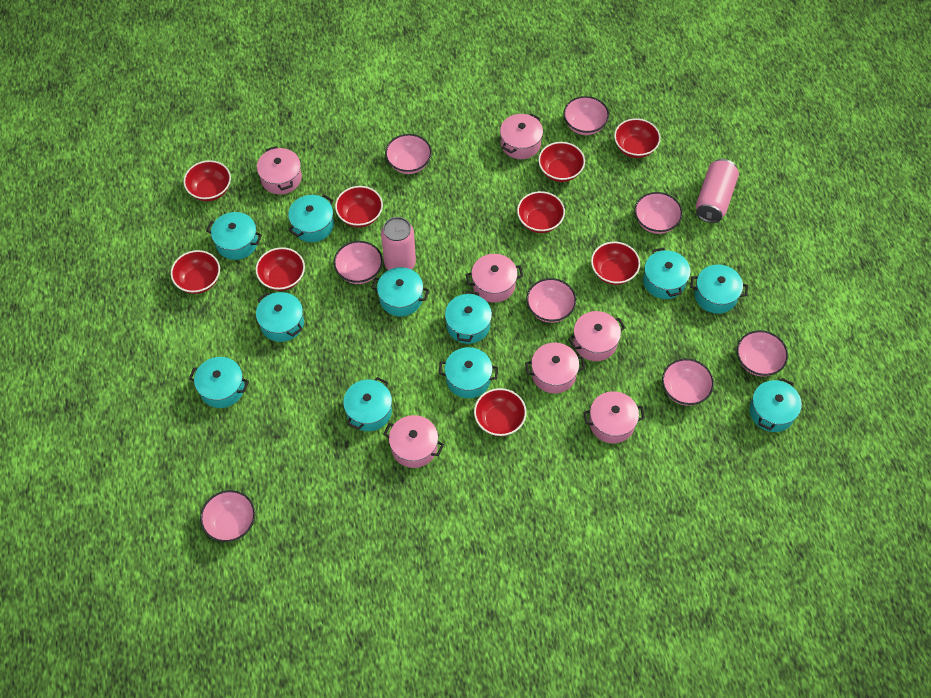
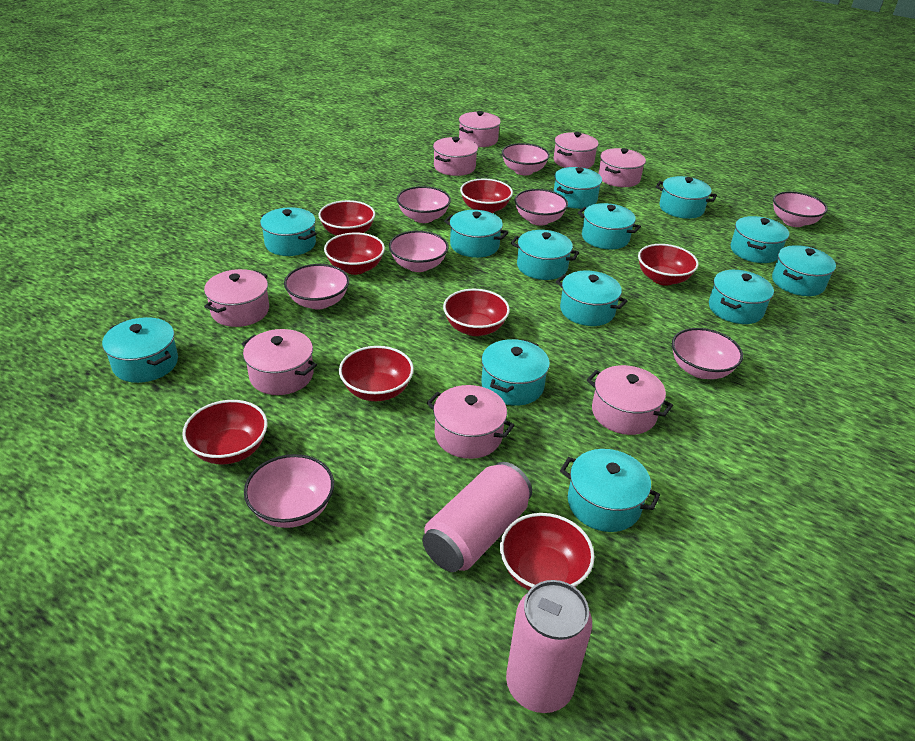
pink pot: [257,146,302,195] [384,415,444,468] [466,254,523,303] [500,113,543,159] [525,343,585,393] [568,311,625,361] [583,391,645,443] = 7 -> [204,269,269,327] [242,329,317,395] [427,385,515,459] [433,137,478,176] [459,111,501,147] [554,132,598,169] [587,365,673,435] [598,148,646,187] = 8
red bowl: [171,250,220,294] [183,160,231,201] [256,247,305,291] [335,186,383,227] [474,388,526,436] [517,191,565,233] [538,142,585,182] [591,242,640,285] [614,118,661,158] = 9 -> [182,400,268,464] [318,200,375,236] [324,233,385,275] [339,346,414,401] [443,289,510,336] [460,179,513,213] [500,513,595,591] [638,244,698,286] = 8
turquoise pot: [189,357,249,408] [206,212,262,260] [256,292,304,342] [288,195,334,242] [343,377,392,431] [371,267,429,317] [439,347,498,398] [445,291,492,344] [643,247,691,299] [690,264,748,314] [749,378,802,432] = 11 -> [102,317,178,383] [260,207,317,256] [444,210,508,258] [481,339,550,406] [511,230,579,280] [554,167,602,209] [556,271,627,326] [560,449,660,532] [578,203,641,249] [656,176,717,219] [709,270,774,324] [731,216,789,263] [772,245,836,296] = 13

